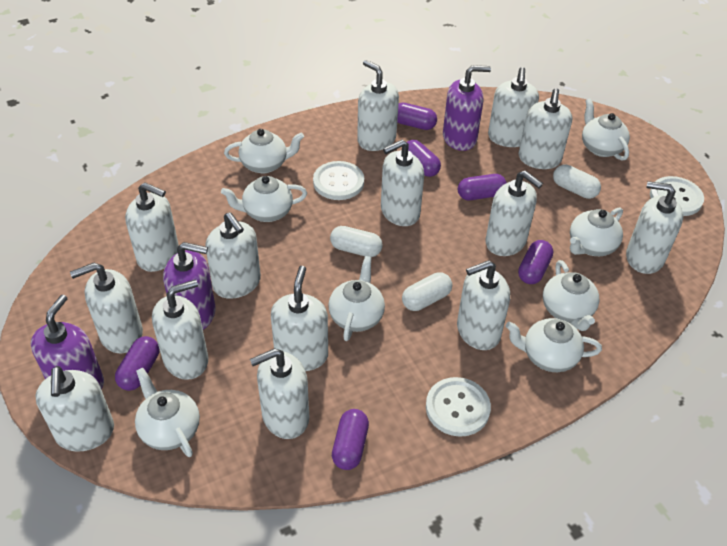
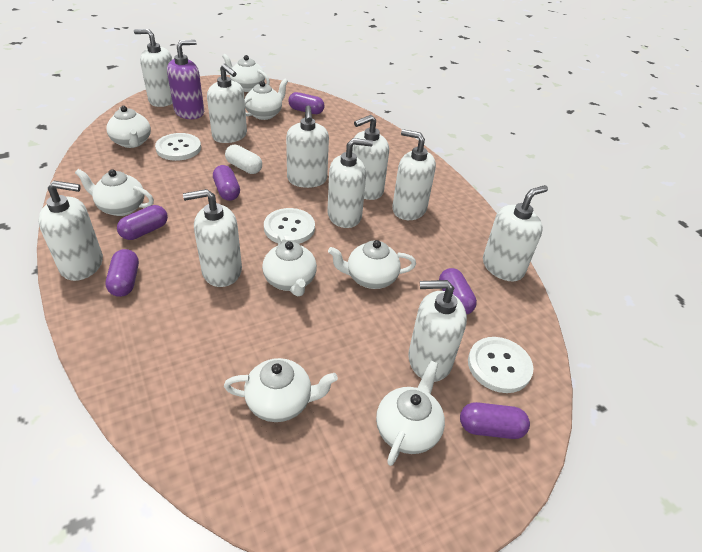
purple soap dispenser: [31,295,104,390] [163,242,216,330] [443,65,491,151] = 3 -> [167,40,204,119] = 1
white capsule: [330,226,383,257] [402,272,452,311] [553,164,601,199] = 3 -> [225,145,262,174] = 1
white soap dispenser: [35,366,114,452] [70,263,143,353] [125,182,179,272] [152,279,208,380] [205,212,261,299] [250,348,309,439] [271,266,328,371] [357,60,399,151] [381,140,424,226] [457,260,510,350] [485,170,543,256] [488,67,539,147] [519,88,572,169] [626,181,683,274] = 14 -> [38,181,103,281] [134,29,173,107] [183,189,242,287] [207,64,247,143] [286,105,329,188] [327,138,373,228] [352,115,389,200] [392,129,436,220] [408,280,467,382] [483,185,548,281] = 10

